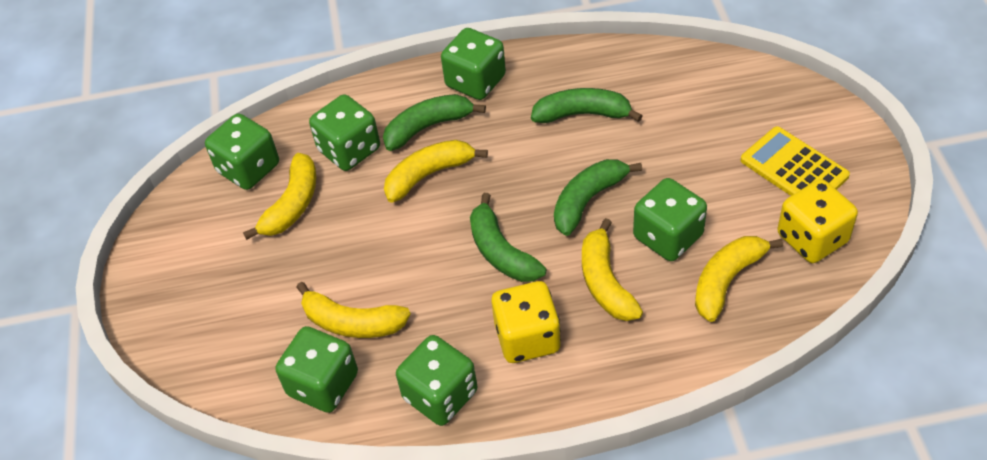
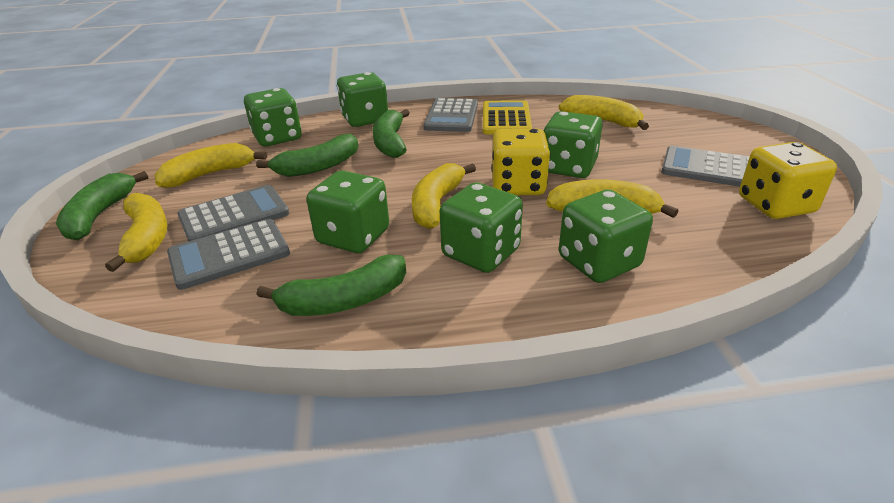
grey calculator: none = 0 -> [167,219,290,290] [177,185,289,241] [424,98,478,132] [661,146,750,187] = 4

